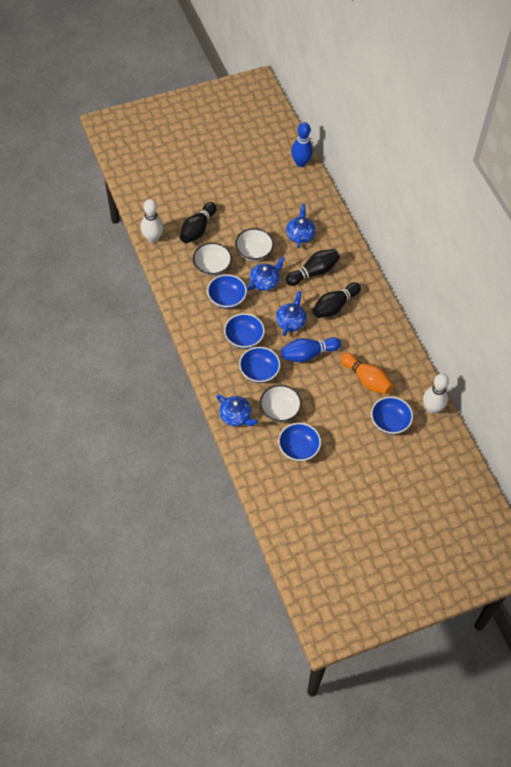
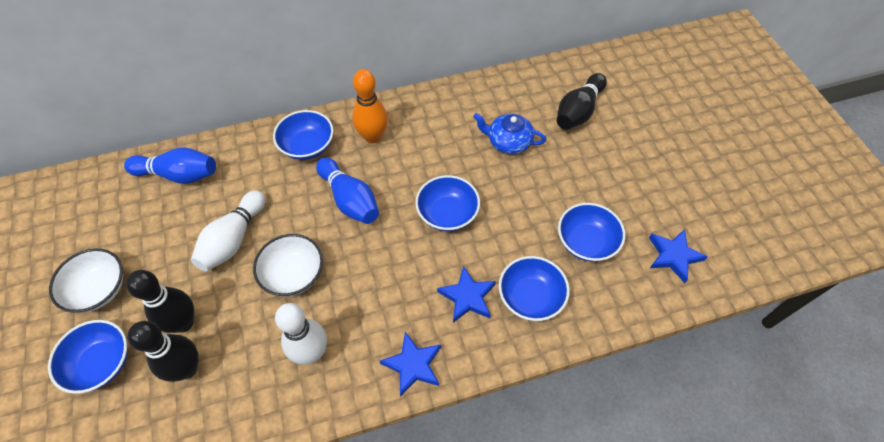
blue star: none = 0 -> [380,332,441,397] [437,265,496,323] [649,229,708,283] = 3
blue teapot: [216,395,258,426] [247,256,285,291] [276,291,306,336] [286,204,315,248] = 4 -> [473,113,546,154] = 1
white bowl: [193,243,232,276] [235,228,274,261] [260,385,302,422] = 3 -> [49,248,123,313] [253,234,323,296] = 2

